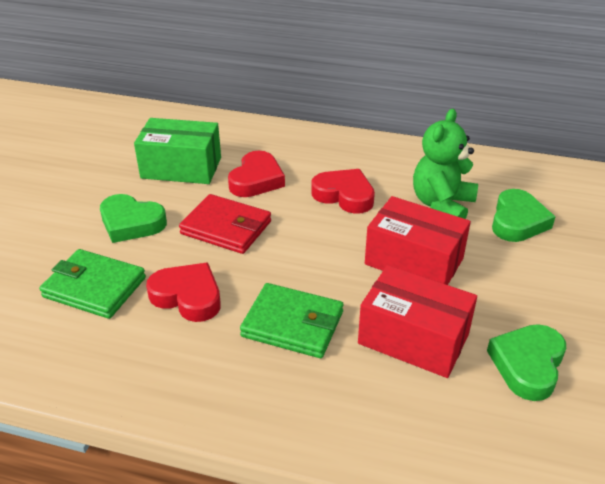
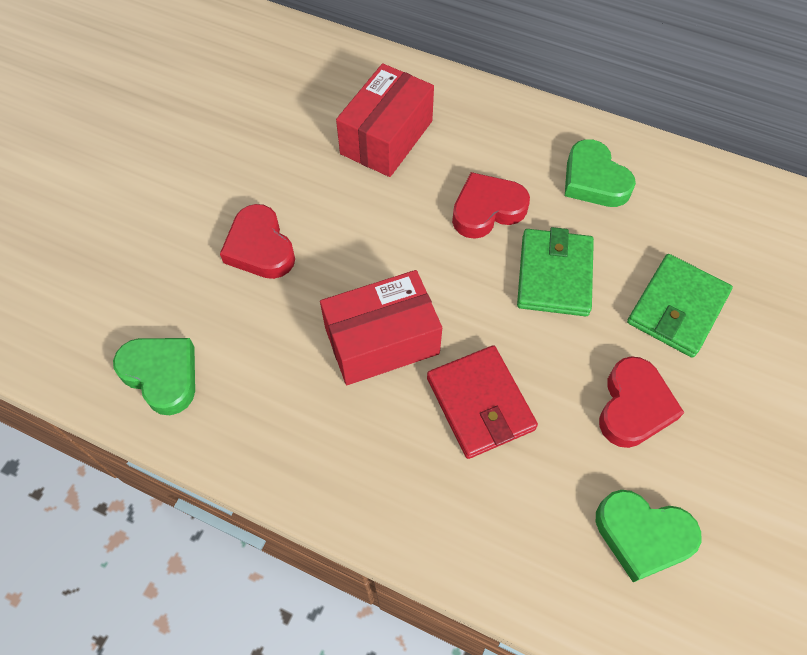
green box: [134,118,221,184] = 1 -> none = 0
green teddy bear: [413,109,478,219] = 1 -> none = 0

